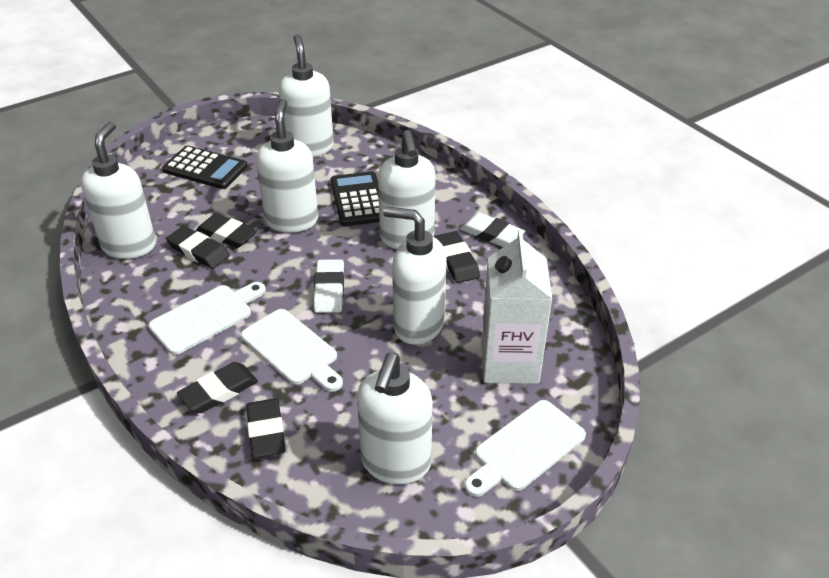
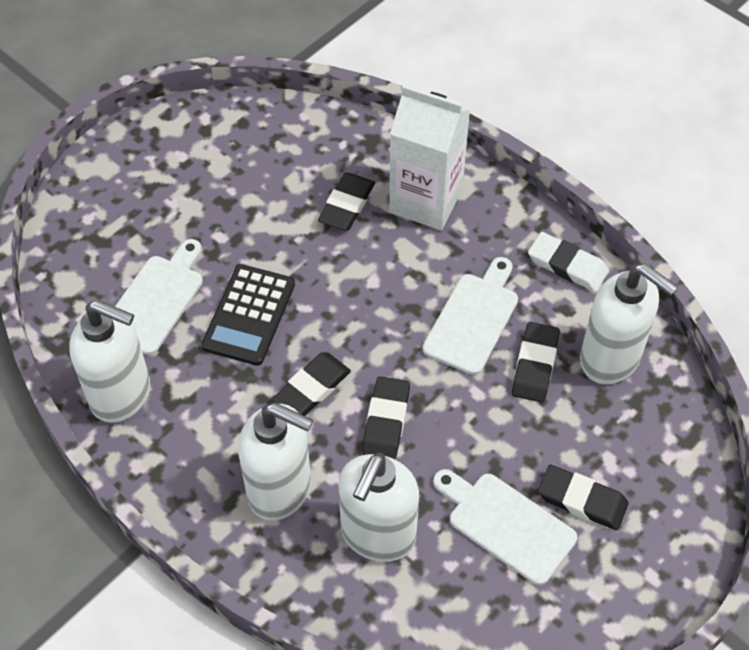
black calculator: [162,145,248,189] [330,171,380,226] = 2 -> [201,264,295,366] = 1
white eraser: [314,259,344,313] [460,212,525,247] = 2 -> [528,232,609,292] = 1
white soap dispenser: [81,122,156,259] [256,99,318,233] [279,34,334,157] [357,353,433,484] [378,130,436,249] [383,206,447,345] = 6 -> [69,300,150,423] [238,403,313,520] [339,453,419,562] [580,263,678,384] = 4

